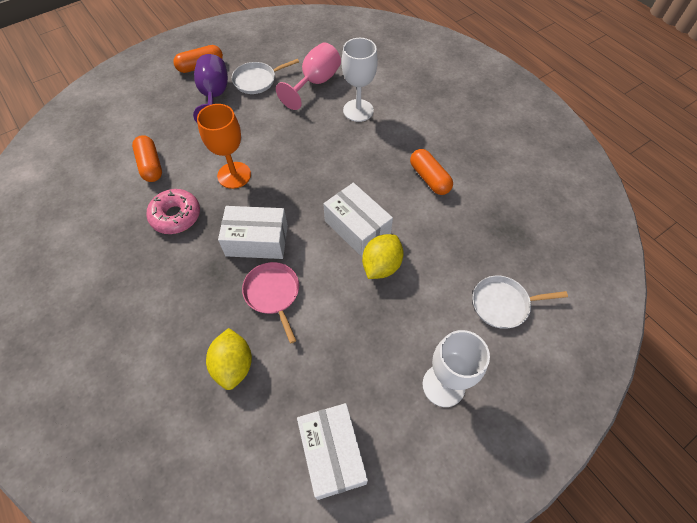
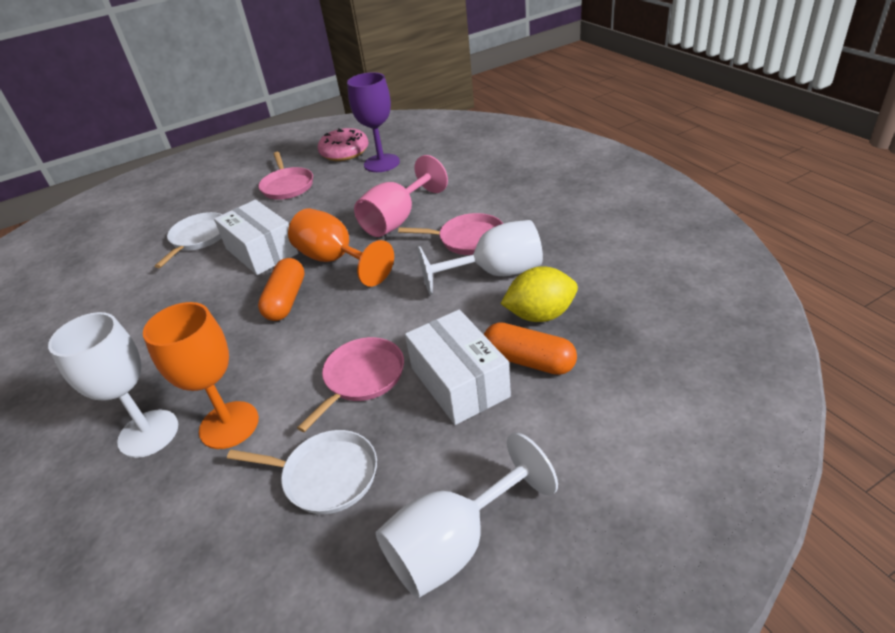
orange capsule: [132,135,162,182] [173,45,223,73] [410,149,453,195] = 3 -> [258,258,304,321] [484,322,577,375] = 2
orange goblet: [197,104,251,189] = 1 -> [143,302,259,449] [288,208,394,287] = 2
pink pan: [242,262,299,344] = 1 -> [258,152,313,200] [297,337,404,432] [398,213,503,255] = 3
white box: [218,206,288,259] [297,403,368,500] [323,183,393,257] = 3 -> [214,200,298,275] [405,309,511,425] = 2
white goblet: [341,38,378,122] [422,330,490,407] = 2 -> [48,312,178,458] [376,432,558,598] [418,220,543,295] = 3
yellow lemon: [206,328,252,390] [362,234,403,279] = 2 -> [500,266,578,322] = 1

